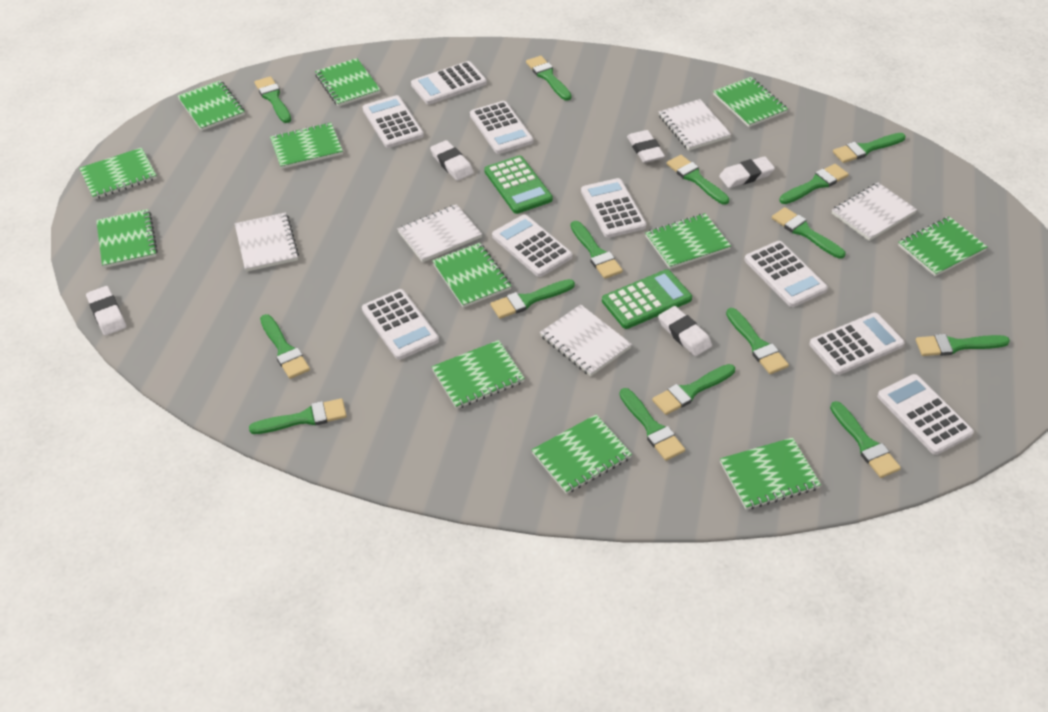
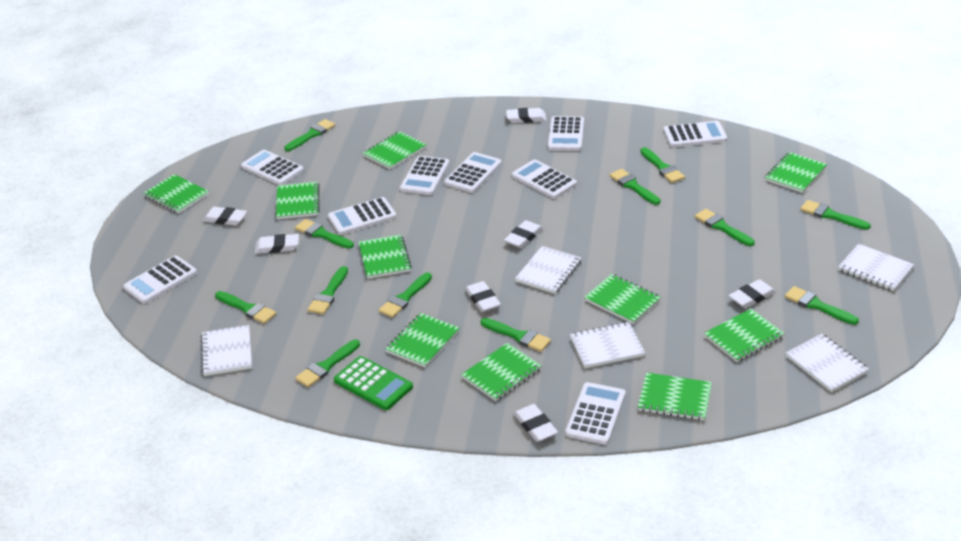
green brush: [249,398,347,434] [254,76,291,123] [260,314,310,379] [491,279,575,319] [526,56,572,101] [571,221,623,279] [619,388,685,461] [652,364,735,415] [667,155,729,205] [726,308,789,374] [772,207,845,259] [780,164,849,204] [830,401,901,478] [833,133,906,163] [916,334,1010,356] = 15 -> [215,291,276,324] [284,119,335,151] [295,219,354,249] [295,340,360,387] [308,266,348,314] [379,272,432,318] [481,318,551,352] [610,169,660,205] [640,147,685,183] [695,209,754,246] [785,286,859,325] [800,200,871,230] = 12
green calculator: [484,156,553,214] [602,269,692,329] = 2 -> [334,356,413,410] = 1
green notebook: [79,148,157,200] [96,209,158,268] [178,80,245,131] [270,122,343,169] [315,58,381,107] [432,243,511,308] [432,340,525,409] [531,414,632,494] [645,213,731,269] [713,77,788,127] [720,437,821,510] [898,216,987,276] = 12 -> [143,174,209,214] [276,182,320,219] [359,234,412,279] [363,131,426,169] [386,313,459,368] [461,343,542,401] [584,274,661,324] [638,372,712,420] [704,308,785,362] [765,152,827,193] = 10
white eraser: [86,286,126,336] [430,140,474,181] [627,130,665,163] [658,306,712,356] [719,156,775,188] = 5 -> [203,207,247,226] [255,234,299,254] [465,281,501,312] [504,220,543,248] [506,108,547,123] [514,404,558,442] [729,279,776,308] = 7

